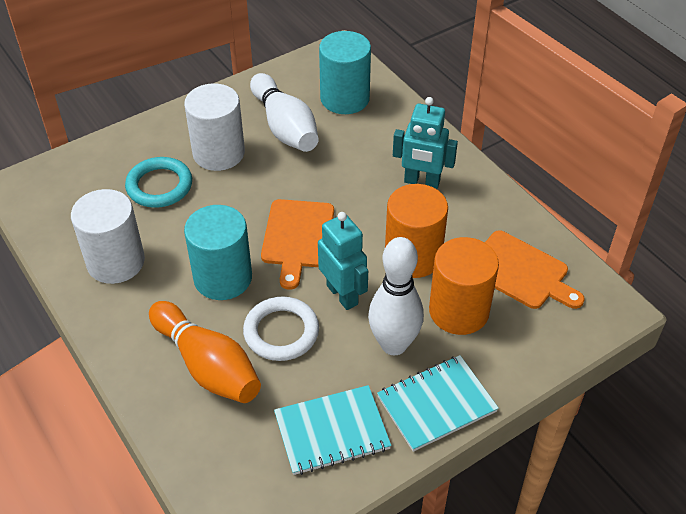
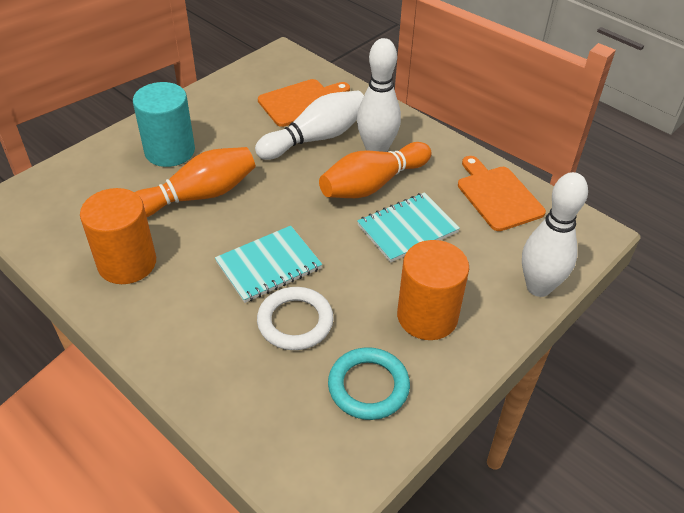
orange bowling pin: [149,301,261,403] = 1 -> [135,147,256,217] [319,142,431,198] = 2
turquoise cylinder: [184,205,252,300] [319,31,371,114] = 2 -> [133,82,195,167] = 1
turquoise robot: [318,212,368,310] [393,97,458,189] = 2 -> none = 0
white bowling pin: [250,73,319,152] [368,237,424,356] = 2 -> [255,90,364,160] [357,38,401,152] [522,172,588,297] = 3
white cylinder: [71,189,145,284] [184,83,245,171] = 2 -> none = 0

